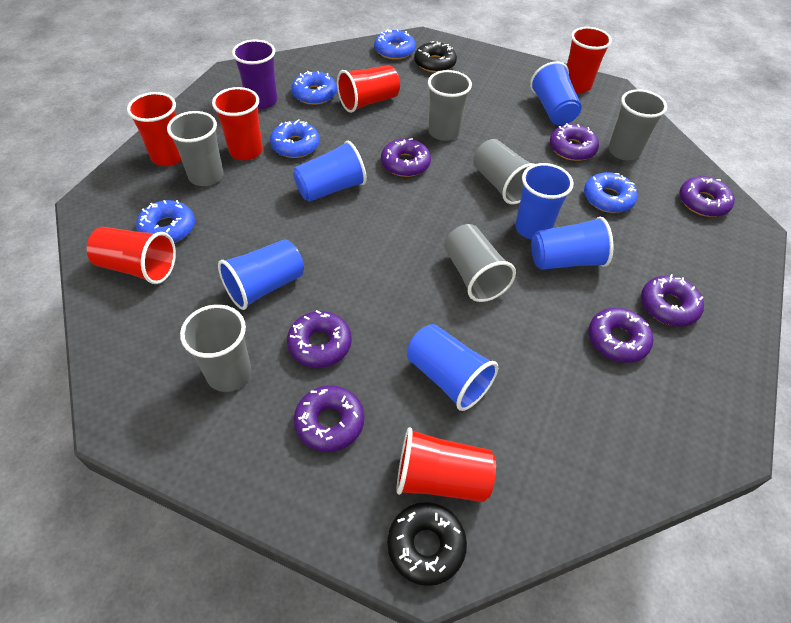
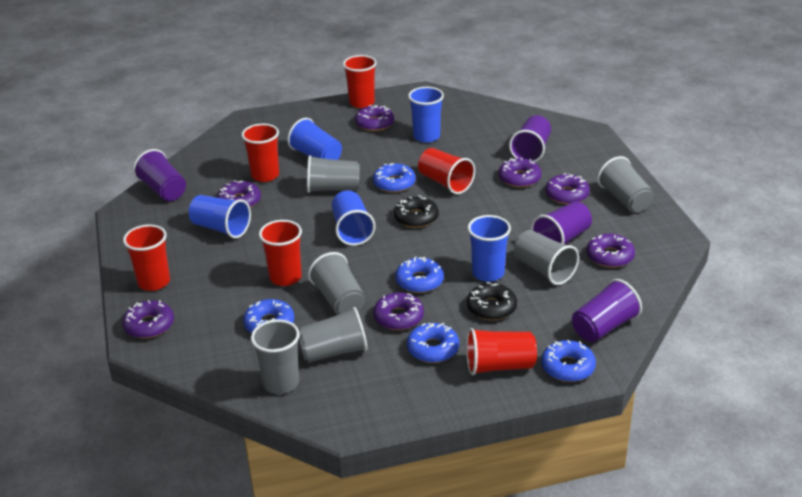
blue cup: [218,239,304,310] [293,141,367,202] [407,324,498,411] [515,163,574,240] [530,61,582,125] [531,217,613,270] = 6 -> [189,195,251,238] [287,118,342,160] [332,191,375,246] [408,87,444,143] [468,215,511,282] = 5
purple cup: [232,40,277,109] = 1 -> [133,149,186,201] [509,115,551,162] [531,201,592,245] [572,279,642,342] = 4

